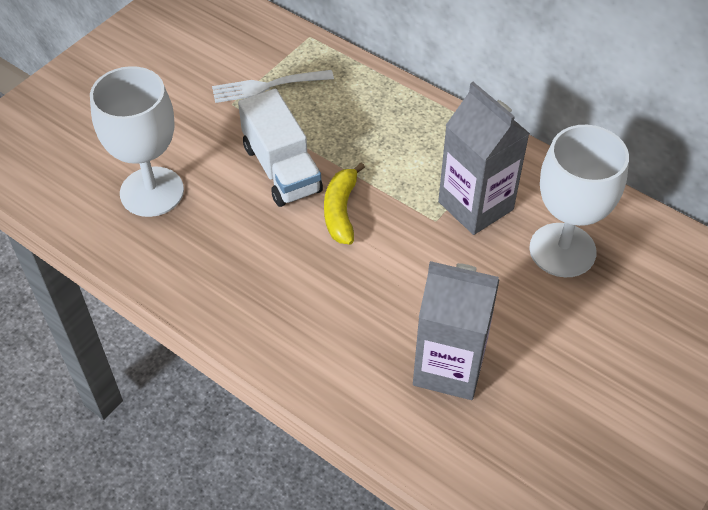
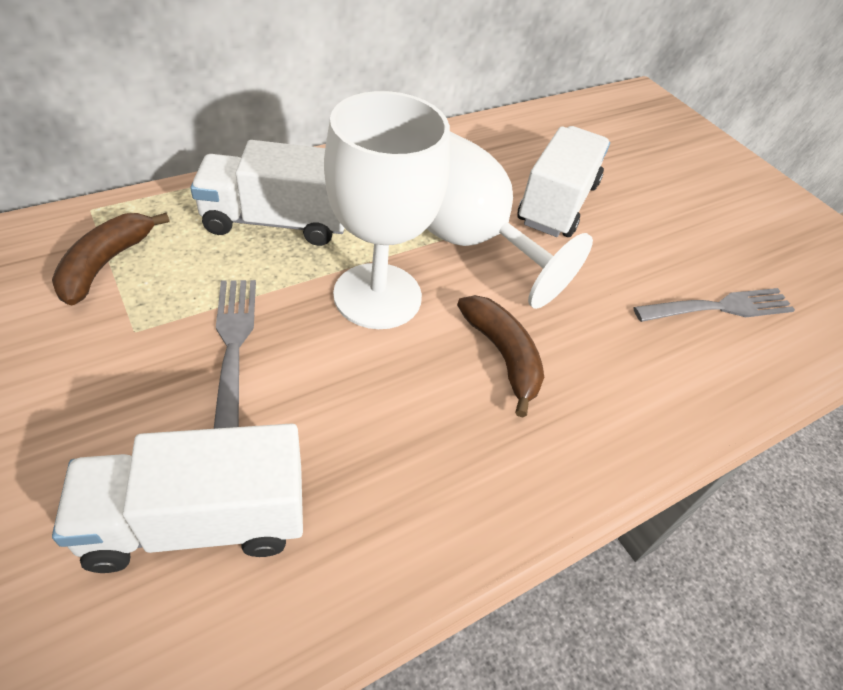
brown banana: none = 0 -> [52,213,170,305] [457,295,544,418] = 2
grey carton: [413,261,500,400] [438,82,530,235] = 2 -> none = 0
grey fork: none = 0 -> [214,280,256,429] [633,288,795,322] = 2
white fork: [212,70,334,103] = 1 -> none = 0
white truck: [238,89,323,207] = 1 -> [52,423,303,573] [190,140,345,246] [517,126,610,237] = 3
yellow banana: [324,163,365,244] = 1 -> none = 0

